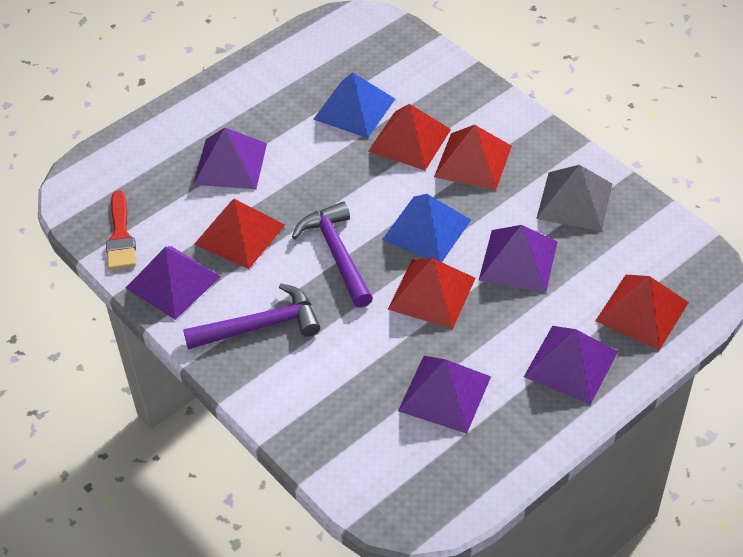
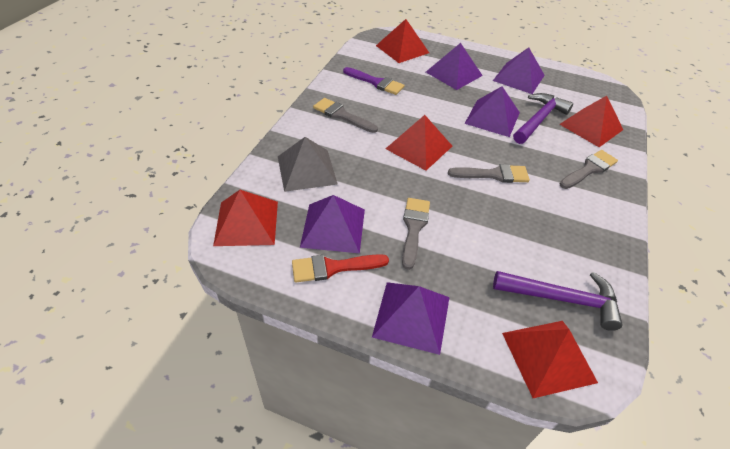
blue pyramid: [313,72,395,138] [382,194,471,262] = 2 -> none = 0
grey brush: none = 0 -> [313,98,378,133] [402,198,430,270] [448,164,530,183] [560,150,618,189] = 4
purple brush: none = 0 -> [343,67,405,95] = 1

